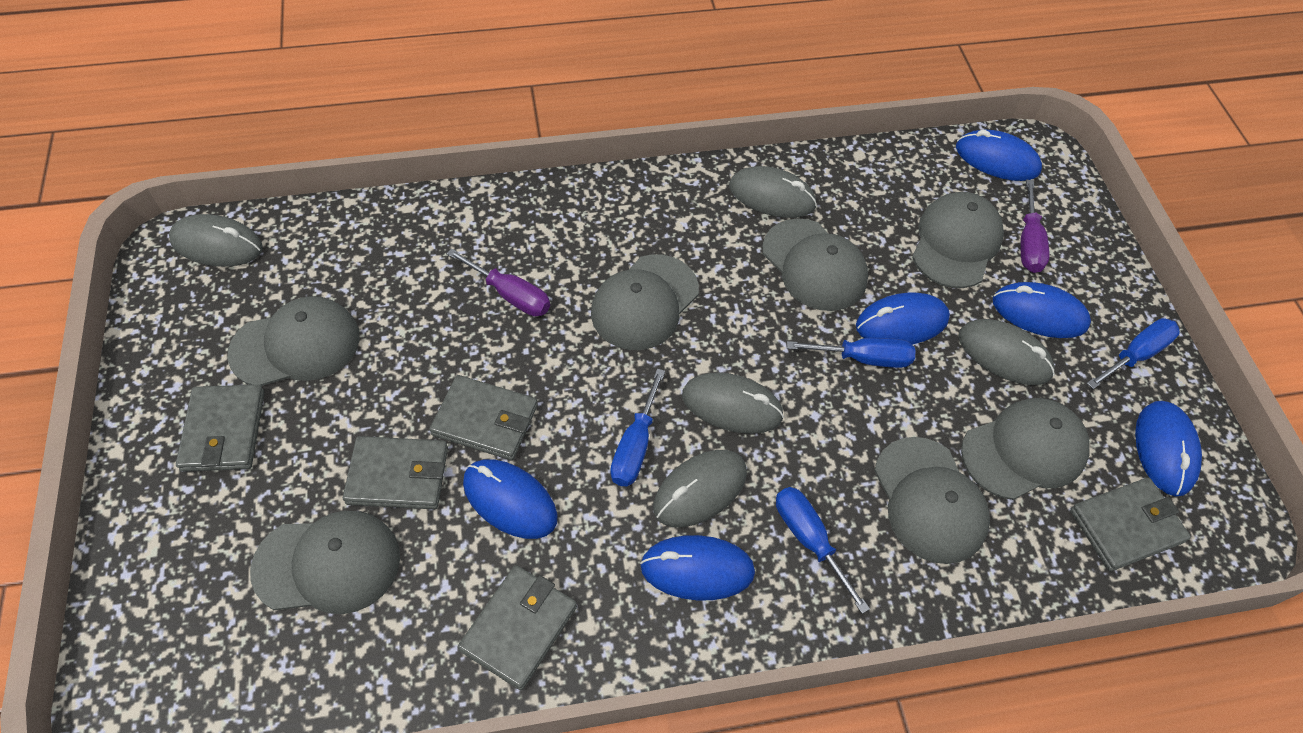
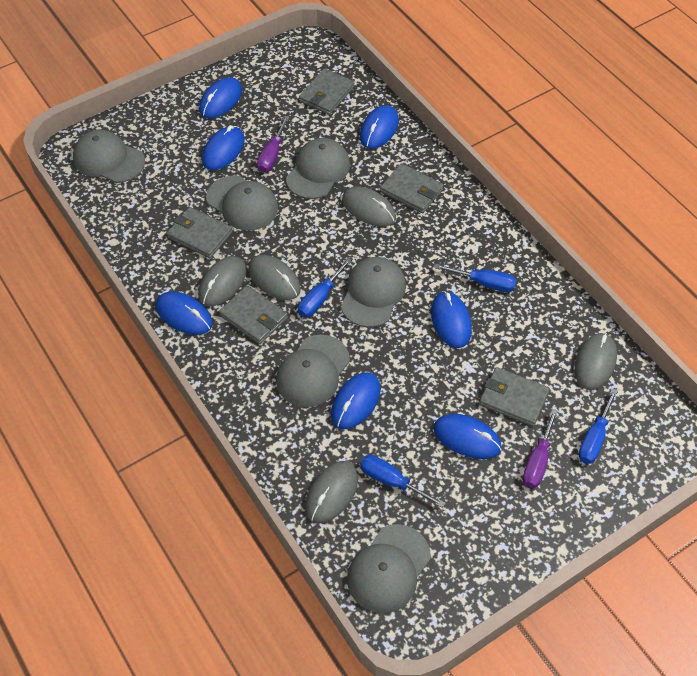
blue mouse: [463,459,558,539] [640,535,755,600] [856,293,950,345] [956,130,1042,181] [993,282,1091,338] [1135,401,1202,496] = 6 -> [156,291,213,335] [199,77,242,118] [202,125,245,170] [331,372,381,429] [360,105,399,149] [431,291,472,348] [433,414,502,459] = 7
grey cap: [227,296,360,386] [250,511,400,614] [591,254,699,350] [762,218,868,311] [874,437,990,564] [912,192,1004,288] [961,398,1090,500] = 7 -> [73,130,145,183] [206,175,278,230] [276,335,350,407] [286,138,350,199] [341,257,406,327] [347,524,431,613] = 6

